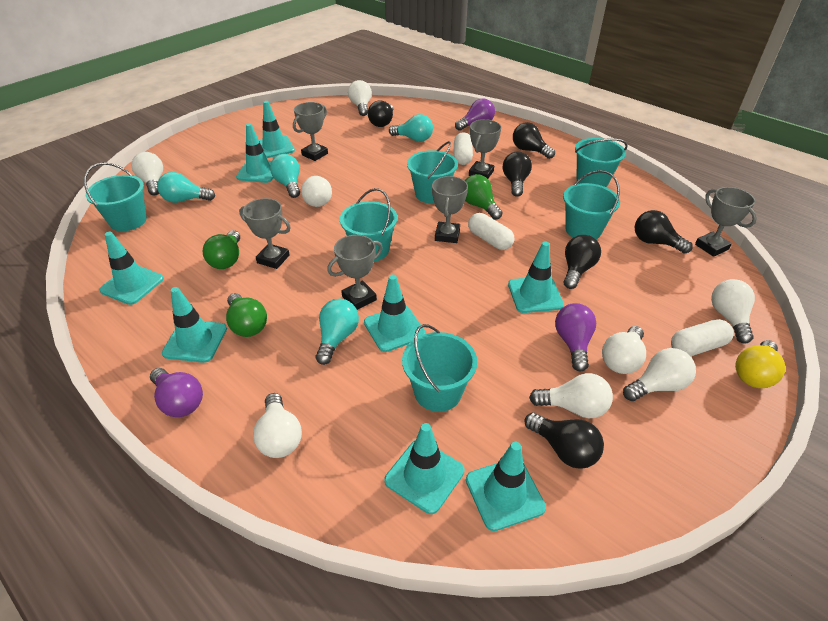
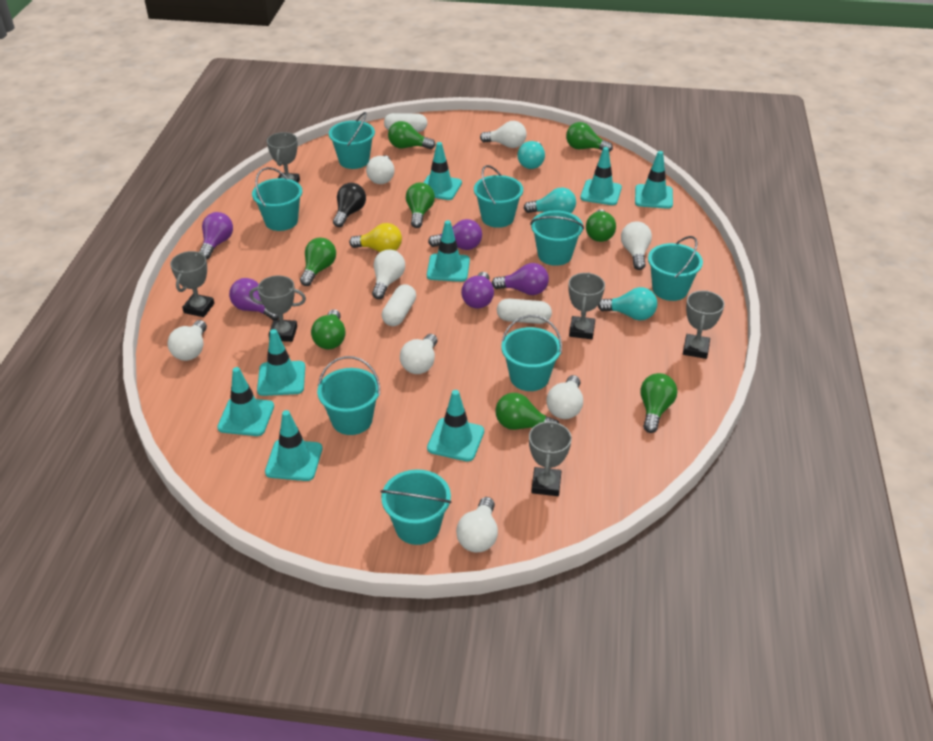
black light bulb: [368,100,393,127] [503,151,532,197] [513,122,555,159] [525,412,604,469] [563,235,601,289] [635,210,693,254] = 6 -> [333,183,366,227] = 1
green light bulb: [203,230,240,269] [226,293,267,337] [465,174,503,220] = 3 -> [300,238,336,286] [311,309,346,349] [388,121,436,149] [406,182,435,228] [495,393,559,430] [566,122,613,152] [586,209,616,242] [640,373,677,433] = 8
purple light bulb: [150,368,203,417] [455,98,495,131] [555,303,596,371] = 3 -> [200,212,233,259] [229,278,279,320] [428,219,482,250] [461,272,494,309] [492,263,549,295] = 5
turquoise bucket: [84,162,147,231] [340,188,397,262] [402,324,477,412] [407,141,458,204] [563,170,620,239] [575,138,627,187] = 6 -> [252,167,302,231] [317,356,380,435] [329,112,375,169] [381,469,451,545] [474,165,523,228] [501,315,562,391] [530,210,584,266] [648,236,703,301] = 8
turquoise light bulb: [157,172,215,203] [270,154,300,198] [316,299,359,365] [389,114,433,142] = 4 -> [517,141,545,169] [524,187,576,213] [598,287,657,320] = 3

